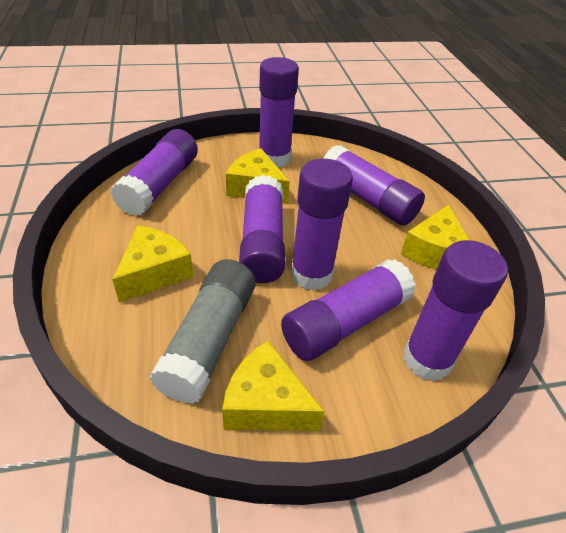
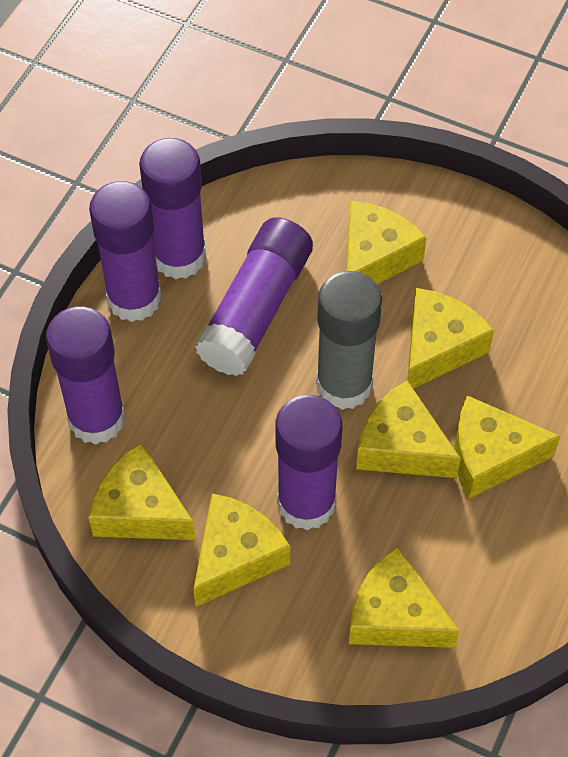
purple glue stick: [111,129,198,216] [239,175,285,283] [258,57,299,168] [281,259,416,361] [291,159,353,291] [323,145,425,225] [403,240,508,381] = 7 -> [46,306,126,445] [89,181,162,322] [139,138,206,279] [195,217,313,376] [275,395,342,530] = 5
yellow cheese: [112,225,193,302] [222,341,325,431] [226,148,290,203] [401,205,469,270] = 4 -> [89,443,196,540] [193,493,290,607] [346,201,427,284] [349,546,460,648] [356,381,461,478] [407,288,494,389] [454,395,561,499] = 7

